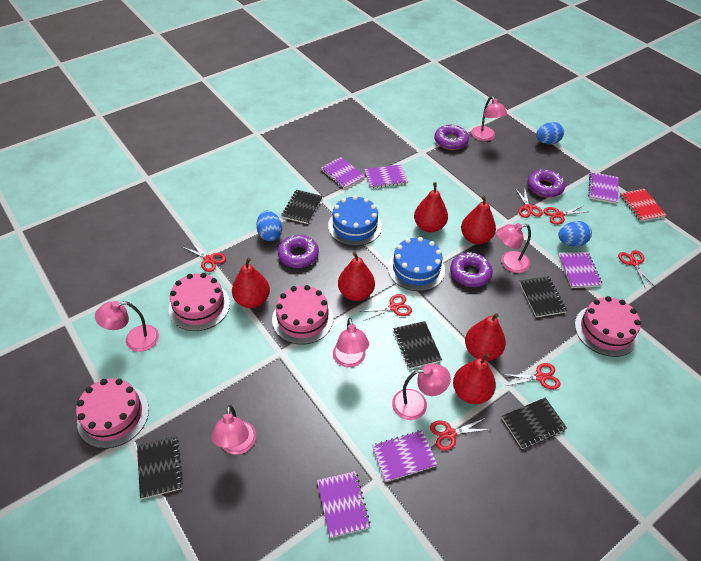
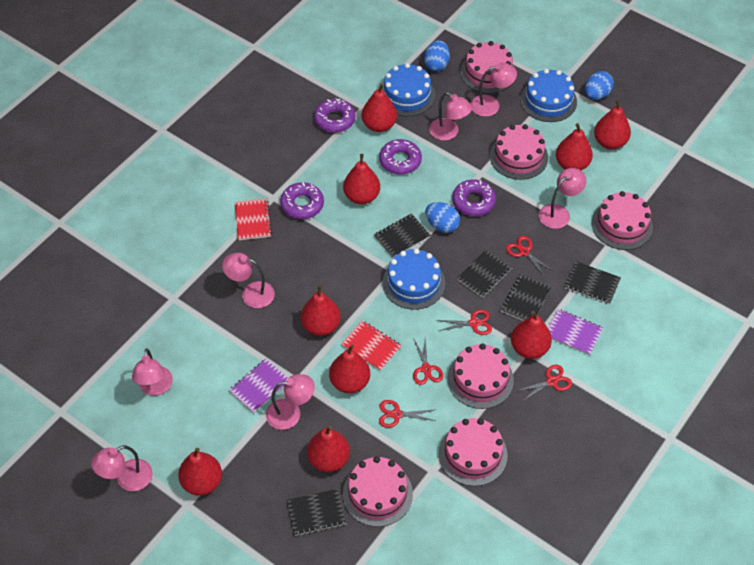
blue cake: [328,195,382,246] [388,237,445,291] = 2 -> [382,63,435,117] [382,248,445,310] [520,69,577,122] = 3
pink cake: [76,378,149,448] [169,273,230,331] [272,285,333,345] [575,296,641,357] = 4 -> [343,456,413,527] [439,418,508,486] [447,344,514,409] [461,41,514,93] [490,124,548,180] [592,191,653,250] = 6
pink lamp: [95,301,159,352] [211,405,256,455] [333,318,369,367] [392,364,451,420] [471,96,507,141] [497,223,531,273] = 6 -> [91,445,153,491] [132,348,173,396] [222,253,275,308] [266,374,315,430] [429,92,472,141] [471,63,517,117] [539,168,586,229] = 7
purple notebook: [317,471,371,538] [321,157,365,189] [365,164,408,189] [372,430,437,482] [558,252,603,288] [588,172,619,204] = 6 -> [229,359,288,413] [548,309,603,355] = 2
red notebook: [620,189,666,222] = 1 -> [235,199,272,240] [341,320,402,371] = 2
red pear: [232,258,270,308] [338,252,375,301] [414,182,448,232] [453,353,496,404] [461,196,496,244] [465,313,506,361] = 6 -> [178,448,222,496] [301,285,341,336] [307,426,350,472] [329,344,370,393] [343,154,380,204] [362,83,397,132] [511,311,552,359] [556,123,593,170] [594,99,631,149] = 9
red scissors: [183,241,226,272] [359,294,412,321] [430,418,491,451] [502,363,561,390] [515,187,543,218] [544,206,586,225] [618,250,655,287] = 7 -> [379,400,436,428] [413,338,443,385] [437,310,492,335] [506,236,553,277] [517,365,572,401] = 5

